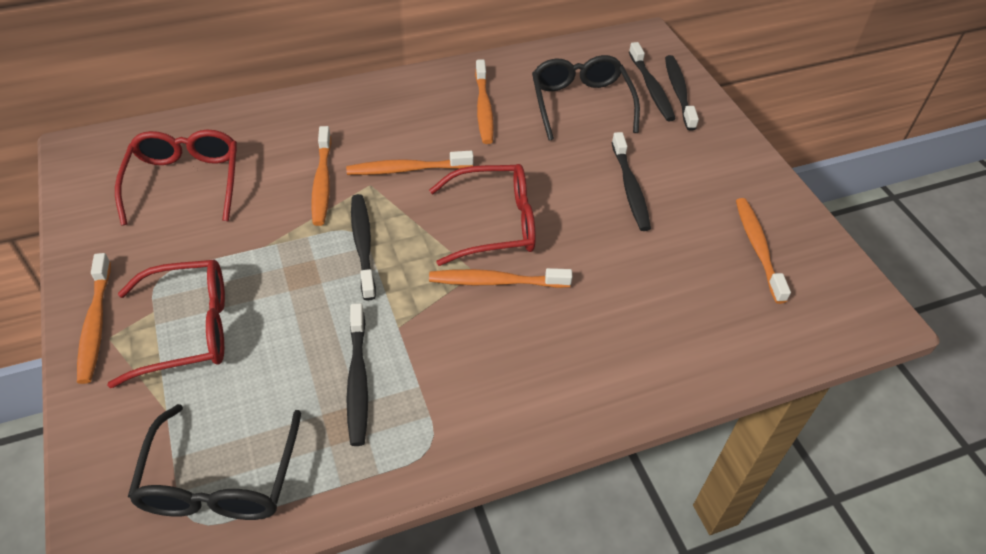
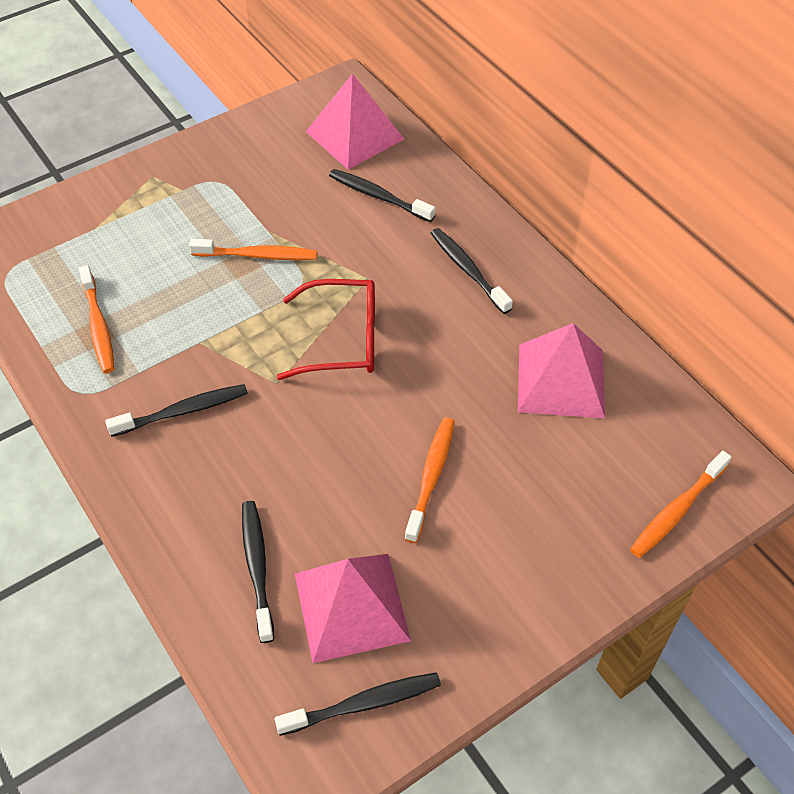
black glasses: [128,404,301,520] [532,55,640,141] = 2 -> none = 0
orange toothbrush: [77,253,111,384] [311,126,331,226] [346,151,474,175] [429,268,572,288] [475,59,494,144] [736,198,791,304] = 6 -> [79,265,115,373] [189,239,317,260] [405,417,455,543] [630,451,732,558] = 4
pink pyramid: none = 0 -> [295,554,411,663] [306,73,404,169] [518,323,605,418] = 3
red glasses: [107,260,225,388] [115,130,237,226] [429,164,536,266] = 3 -> [277,279,375,380] = 1

